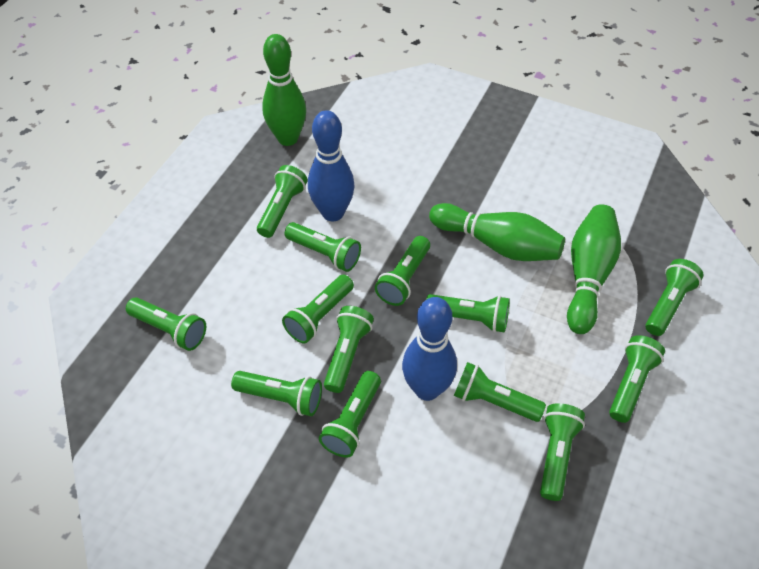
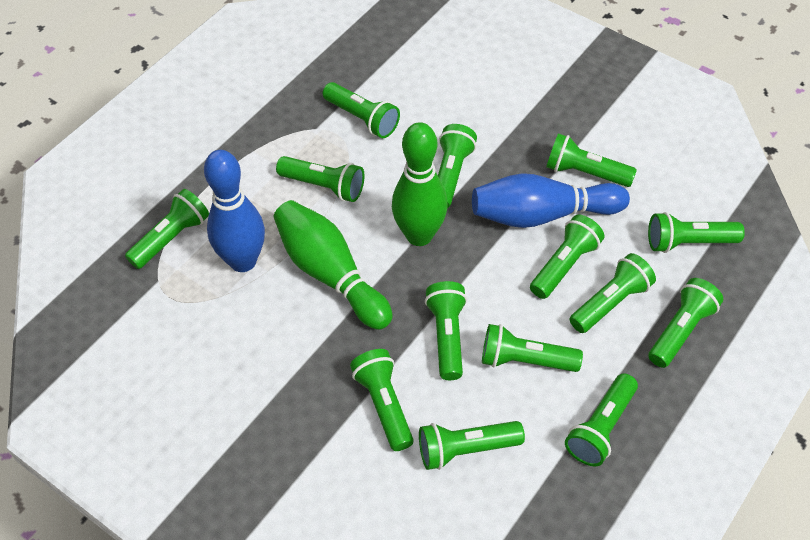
green bowling pin: [262,34,306,146] [429,203,565,261] [567,204,621,334] = 3 -> [274,200,393,330] [392,122,448,246] = 2
green flashlight: [126,297,206,351] [231,371,322,416] [257,165,307,238] [282,275,354,344] [284,222,361,272] [319,371,381,458] [324,306,374,393] [375,236,430,306] [426,294,510,333] [454,362,546,422] [540,403,585,501] [609,335,665,423] [645,259,704,336] = 13 -> [125,189,209,269] [276,156,364,202] [323,82,400,138] [350,349,413,451] [419,421,525,470] [425,281,467,380] [438,124,477,208] [482,324,583,372] [530,215,604,299] [546,133,637,187] [565,373,638,466] [570,253,656,333] [648,212,745,253] [648,278,723,368] = 14

